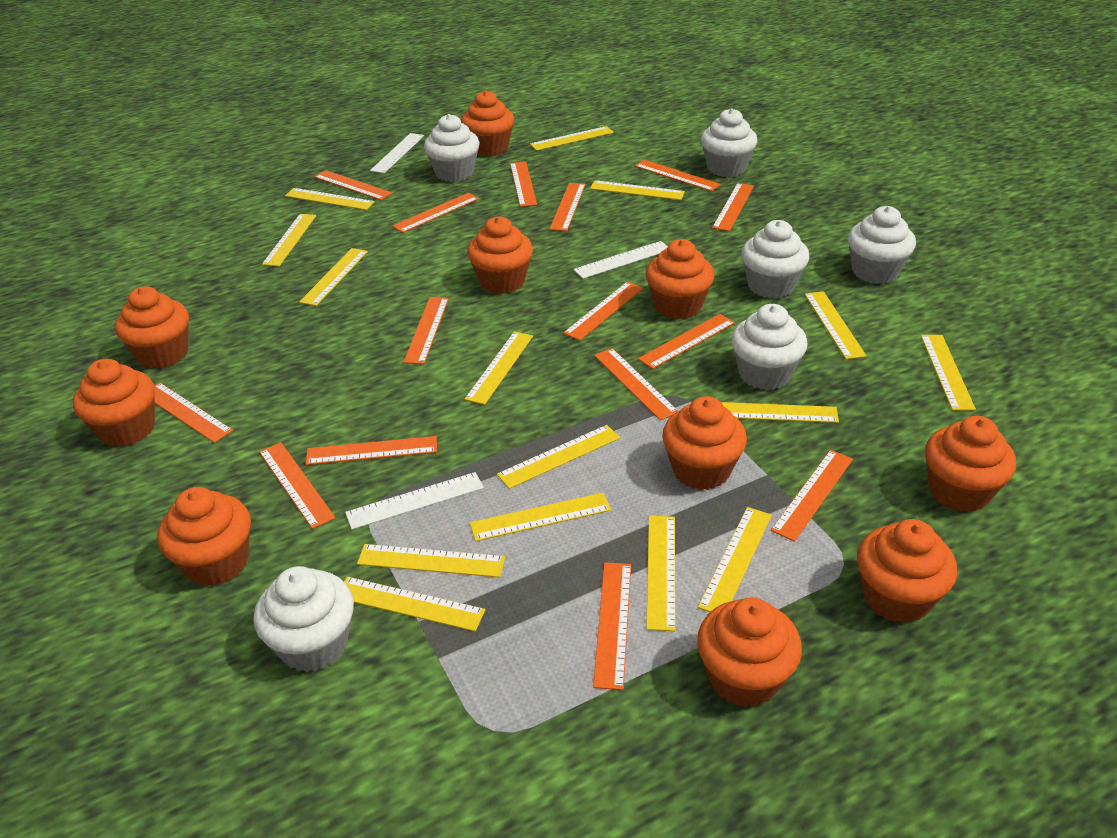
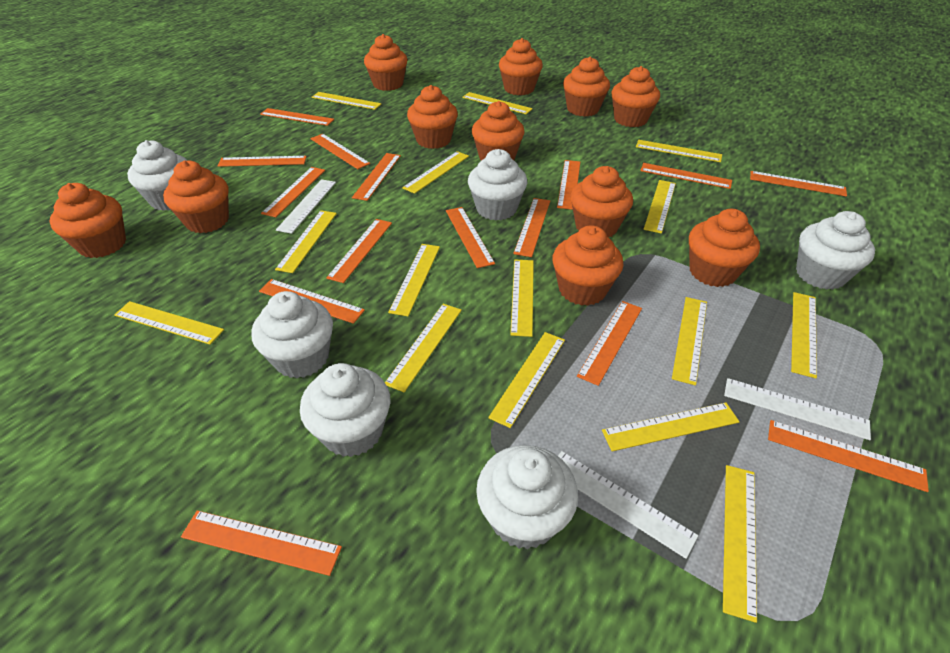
orange cupcake: [73,359,155,447] [115,286,189,369] [158,487,251,586] [461,90,514,156] [467,217,533,294] [646,239,714,319] [662,396,747,490] [697,597,802,707] [857,519,957,624] [925,416,1016,512] = 10 -> [50,183,126,258] [163,160,229,233] [364,34,407,91] [407,85,458,149] [472,101,525,161] [499,38,543,95] [552,225,623,306] [563,57,610,117] [570,166,633,238] [611,66,660,127] [689,209,760,287] = 11

